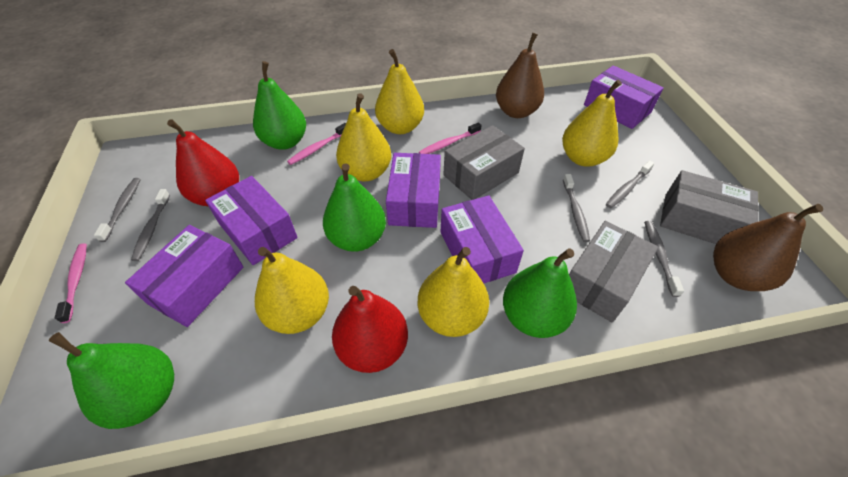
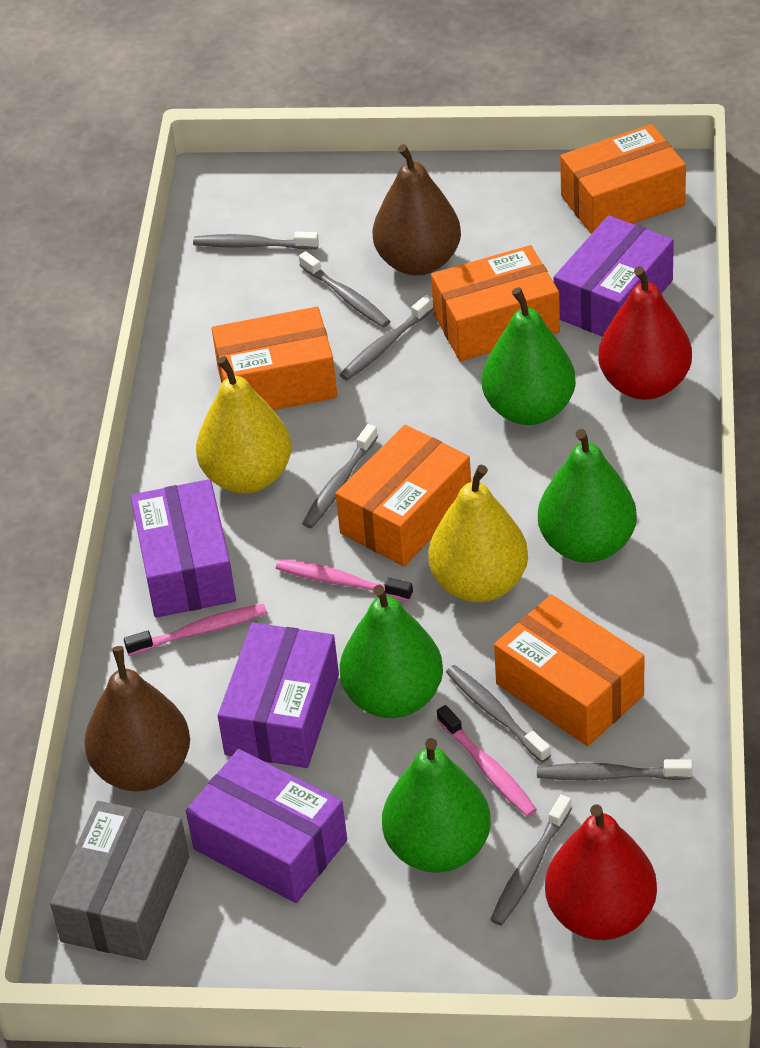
grey box: [443,125,525,200] [569,221,658,323] [660,170,759,244] = 3 -> [50,801,189,961] = 1
grey toothbrush: [94,178,141,242] [131,189,170,261] [563,174,590,242] [606,160,654,208] [644,221,684,297] = 5 -> [193,232,319,250] [299,251,390,327] [302,424,378,528] [340,295,433,380] [446,665,551,763] [490,795,572,926] [537,759,692,781] = 7
orange box: none = 0 -> [212,307,337,410] [335,425,471,566] [431,245,560,361] [494,595,645,746] [560,124,686,234] = 5
purple box: [125,225,244,327] [205,176,298,265] [386,153,441,228] [441,195,524,283] [584,65,664,129] = 5 -> [130,479,236,618] [186,749,347,903] [218,622,339,768] [554,215,674,337] = 4
yellow pear: [255,247,329,334] [336,93,391,182] [375,49,424,134] [418,247,489,337] [562,80,622,167] = 5 -> [196,356,291,493] [428,465,528,602] = 2

